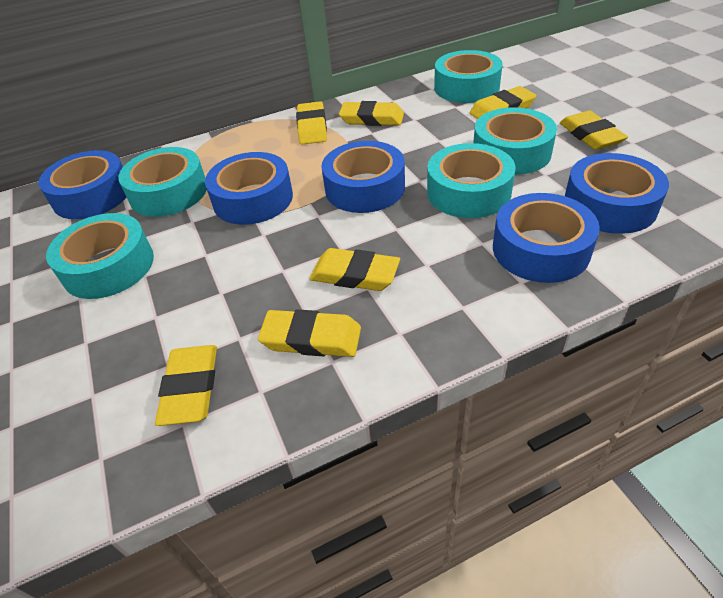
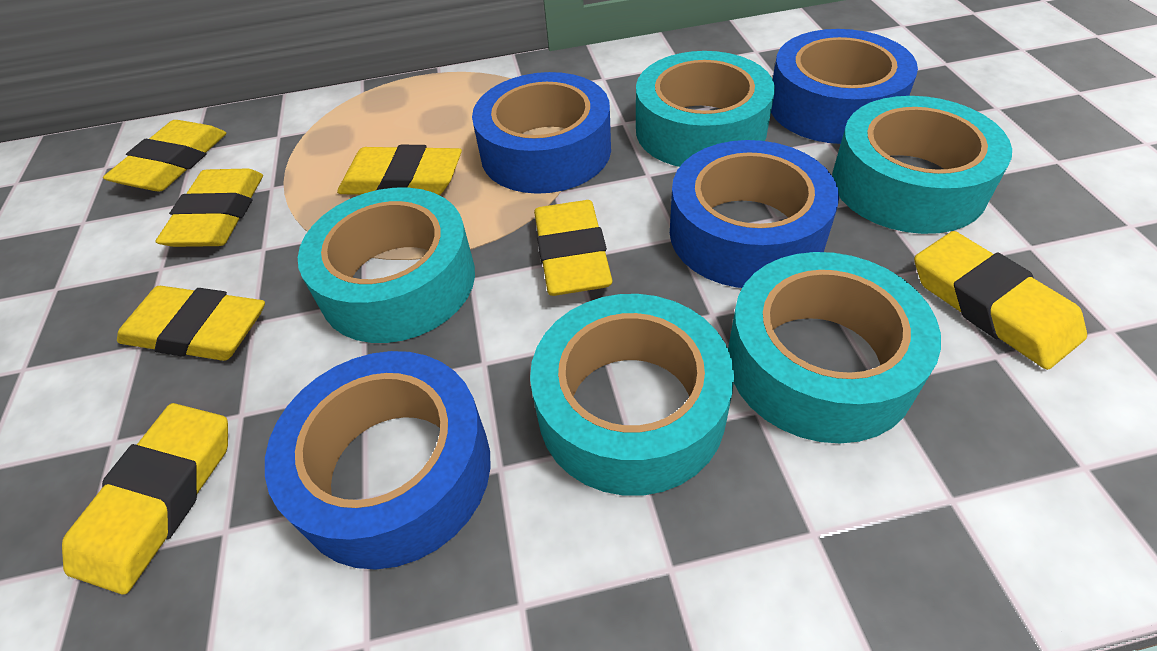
blue tape: [38,150,126,219] [205,152,293,225] [321,141,405,213] [493,193,600,283] [565,153,669,234] = 5 -> [265,351,491,570] [472,72,611,194] [670,140,839,288] [771,29,918,144] = 4

